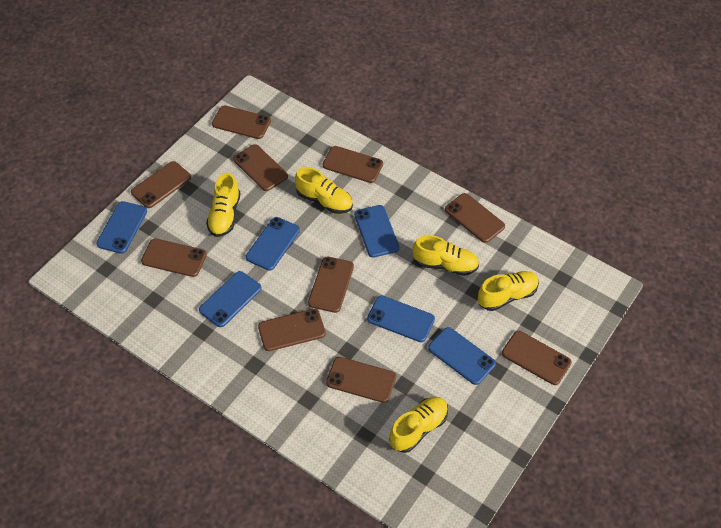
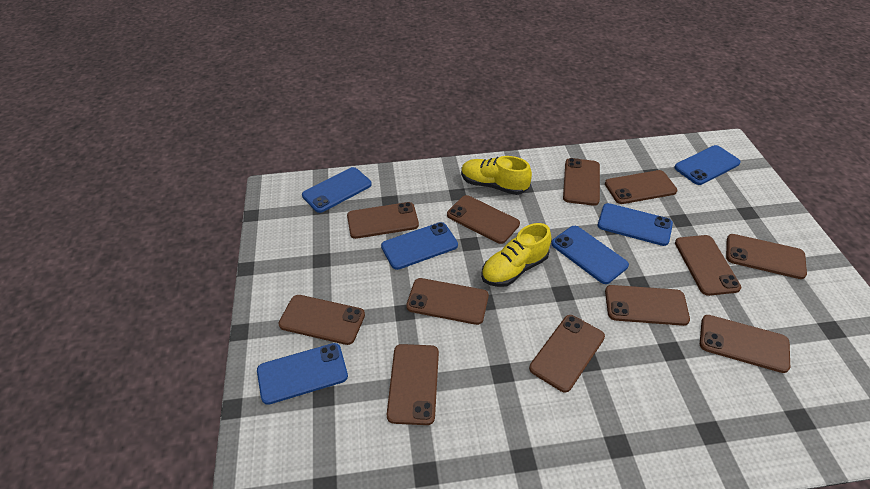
brown phone: [131,161,191,208] [141,239,207,277] [212,105,271,139] [233,144,288,191] [258,309,326,351] [308,257,354,313] [323,146,383,183] [326,357,396,403] [445,193,505,243] [502,331,572,385] = 10 -> [278,295,365,345] [347,202,419,239] [387,344,439,425] [406,278,489,325] [447,195,520,244] [529,315,605,392] [563,158,600,206] [605,170,678,204] [605,285,690,326] [675,235,741,296] [700,315,790,373] [726,234,807,279] = 12
yellow shoe: [206,173,240,237] [295,167,353,214] [389,397,448,453] [413,235,479,276] [478,271,539,311] = 5 -> [461,156,532,195] [481,223,551,287] = 2

